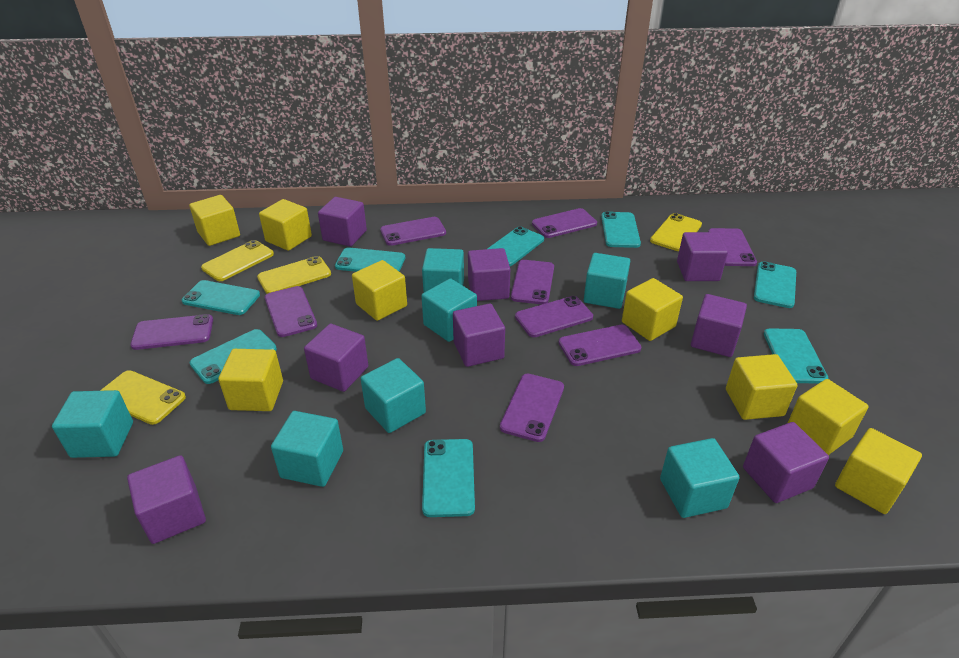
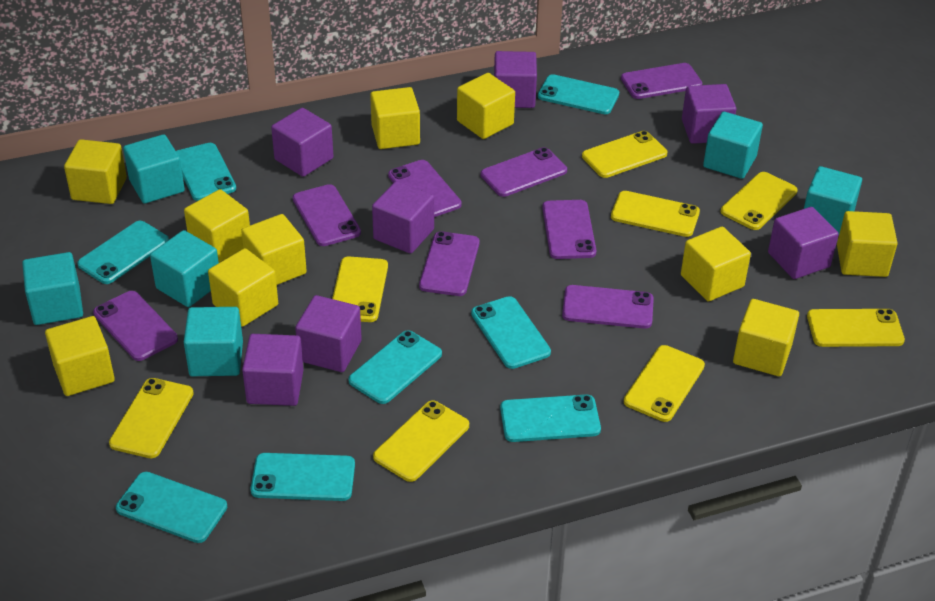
purple cube: [127,455,206,544] [304,324,368,392] [318,197,367,247] [453,304,505,367] [468,248,510,301] [677,232,728,281] [691,294,747,357] [743,422,829,503] = 8 -> [242,334,303,406] [271,108,333,177] [295,295,362,372] [372,181,434,254] [494,51,537,108] [682,84,736,144] [768,207,839,279] = 7
purple phone: [130,314,213,350] [265,286,317,337] [380,217,446,246] [500,374,564,442] [511,260,554,305] [515,296,593,337] [532,208,597,238] [558,325,641,366] [708,228,757,266] = 9 -> [93,291,178,361] [293,184,361,246] [388,160,462,217] [419,231,480,296] [481,147,567,197] [542,200,596,259] [562,285,654,329] [621,63,702,99] = 8
turquoise cube: [52,390,133,458] [271,411,343,487] [361,358,426,433] [422,248,464,293] [422,278,477,342] [584,253,630,309] [660,438,740,518] = 7 -> [22,252,83,325] [123,134,185,204] [150,230,219,307] [184,307,243,376] [703,112,763,179] [804,166,862,234] = 6
yellow cube: [189,195,240,246] [218,349,283,411] [259,199,312,251] [352,260,407,321] [622,278,683,341] [726,354,797,420] [788,379,869,455] [835,428,922,514] = 8 -> [45,316,115,396] [64,139,127,204] [184,189,250,263] [208,248,278,327] [241,214,307,285] [370,87,420,149] [457,73,515,139] [681,227,751,301] [733,299,799,376] [837,211,898,277] = 10
yellow phone: [100,370,186,425] [201,240,274,281] [257,256,331,294] [650,213,702,251] = 4 -> [109,378,194,458] [332,257,388,322] [373,401,469,482] [582,131,667,178] [611,191,700,237] [624,345,705,422] [721,172,798,230] [807,309,905,347] = 8

